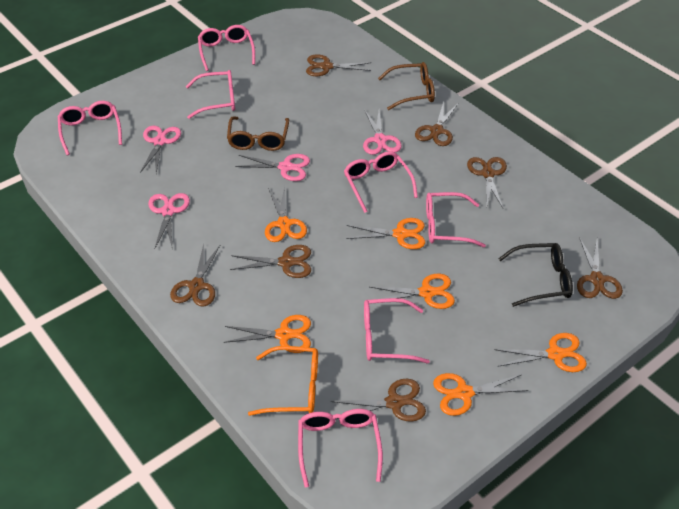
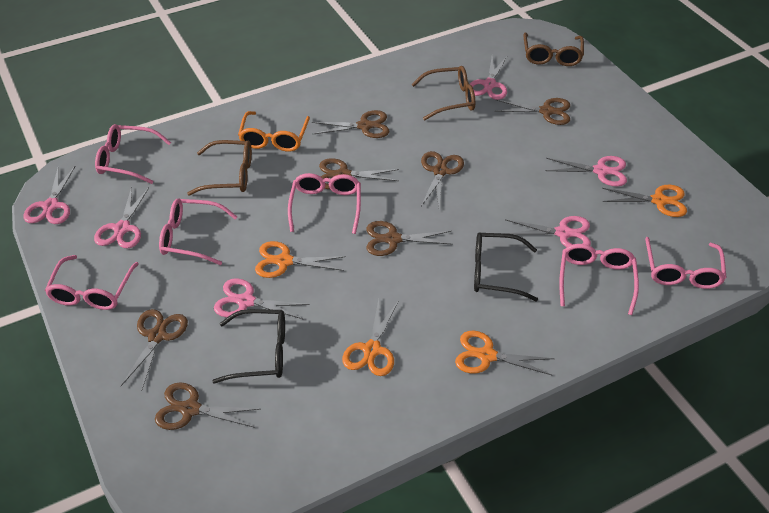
black glasses: [498,243,573,307] = 1 -> [212,309,285,384] [474,232,538,301] = 2
brown glasses: [227,117,289,151] [378,62,435,110] = 2 -> [187,140,252,196] [411,66,475,120] [523,33,584,66] = 3
orange scissors: [224,315,311,353] [265,186,307,242] [346,218,425,249] [370,274,455,309] [433,373,528,416] [494,333,587,372] = 6 -> [255,241,346,278] [342,299,398,376] [455,330,555,376] [602,185,687,217] = 4
pink glasses: [58,101,122,155] [186,70,235,119] [198,25,255,71] [298,409,383,488] [344,151,418,213] [364,298,430,364] [426,192,486,248] = 7 -> [45,255,139,310] [95,124,171,184] [159,198,237,265] [288,173,361,234] [559,244,639,315] [645,237,727,289] = 6
pink scissors: [140,126,181,174] [148,193,190,248] [235,154,310,181] [363,110,402,155] = 4 -> [23,166,75,224] [94,187,149,249] [214,278,310,320] [470,57,507,100] [505,216,591,247] [546,156,627,187] = 6

